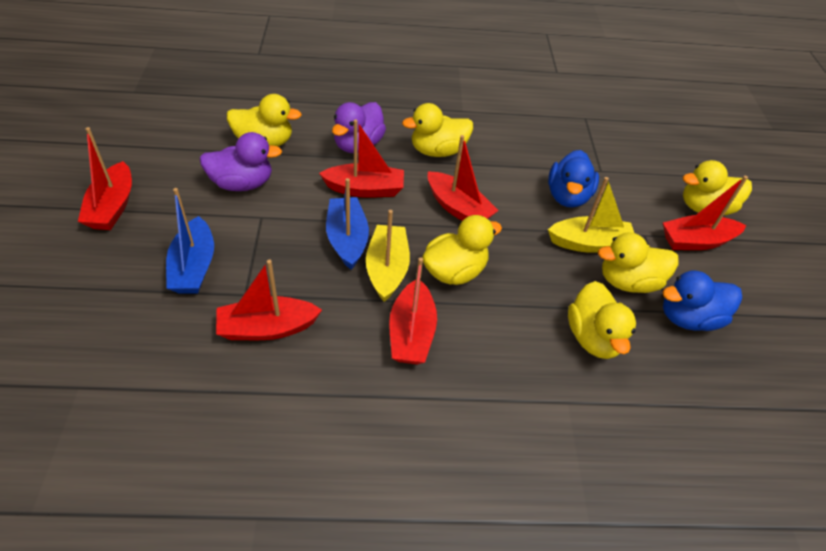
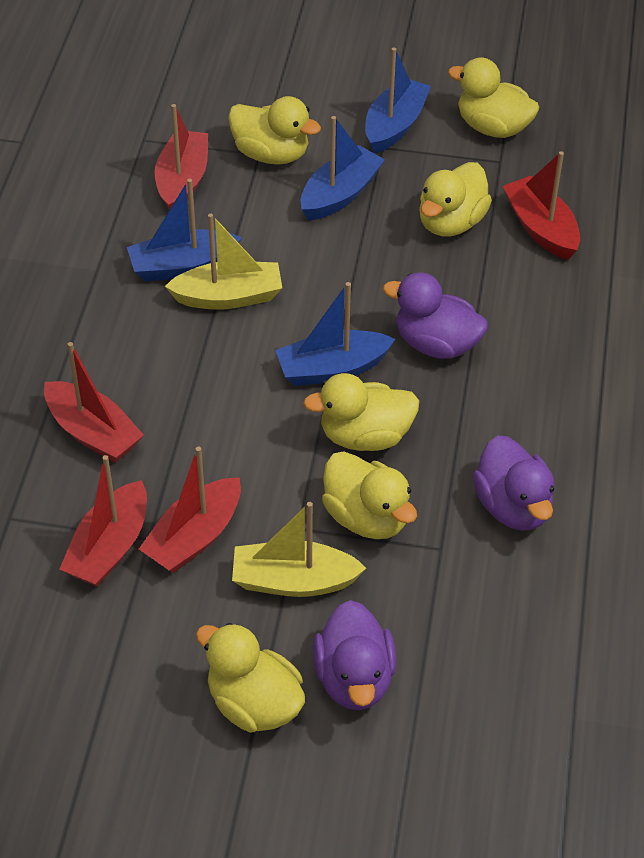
blue boat: [166,188,214,294] [326,178,369,270] = 2 -> [127,179,242,282] [275,282,395,386] [301,116,385,221] [365,47,431,154] = 4
blue duck: [548,150,599,208] [662,271,742,331] = 2 -> none = 0
purple duck: [200,132,282,191] [332,102,386,153] = 2 -> [313,600,396,710] [383,272,488,359] [473,435,555,531] = 3
red boat: [78,127,132,230] [216,260,322,340] [319,119,404,198] [389,257,437,365] [428,135,499,221] [663,176,748,250] = 6 -> [44,342,144,463] [59,455,147,587] [139,447,241,573] [155,104,208,210] [503,151,580,260] = 5

